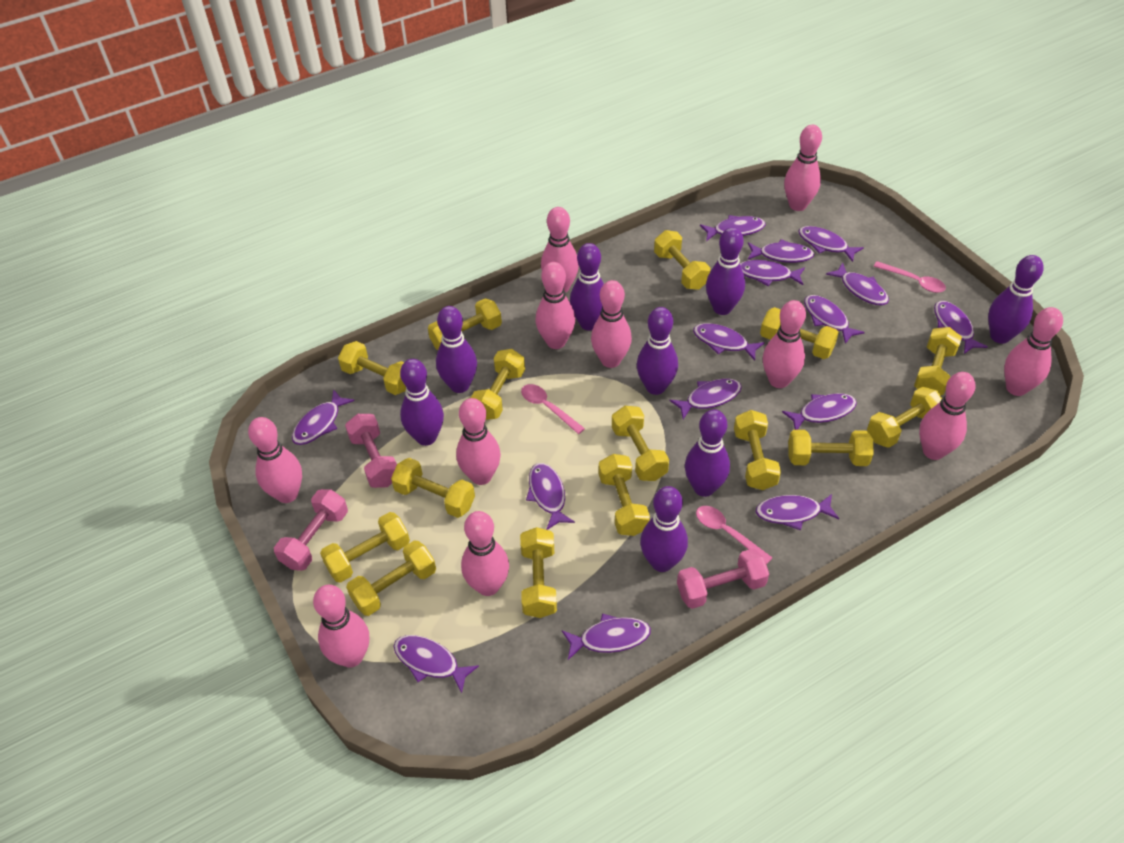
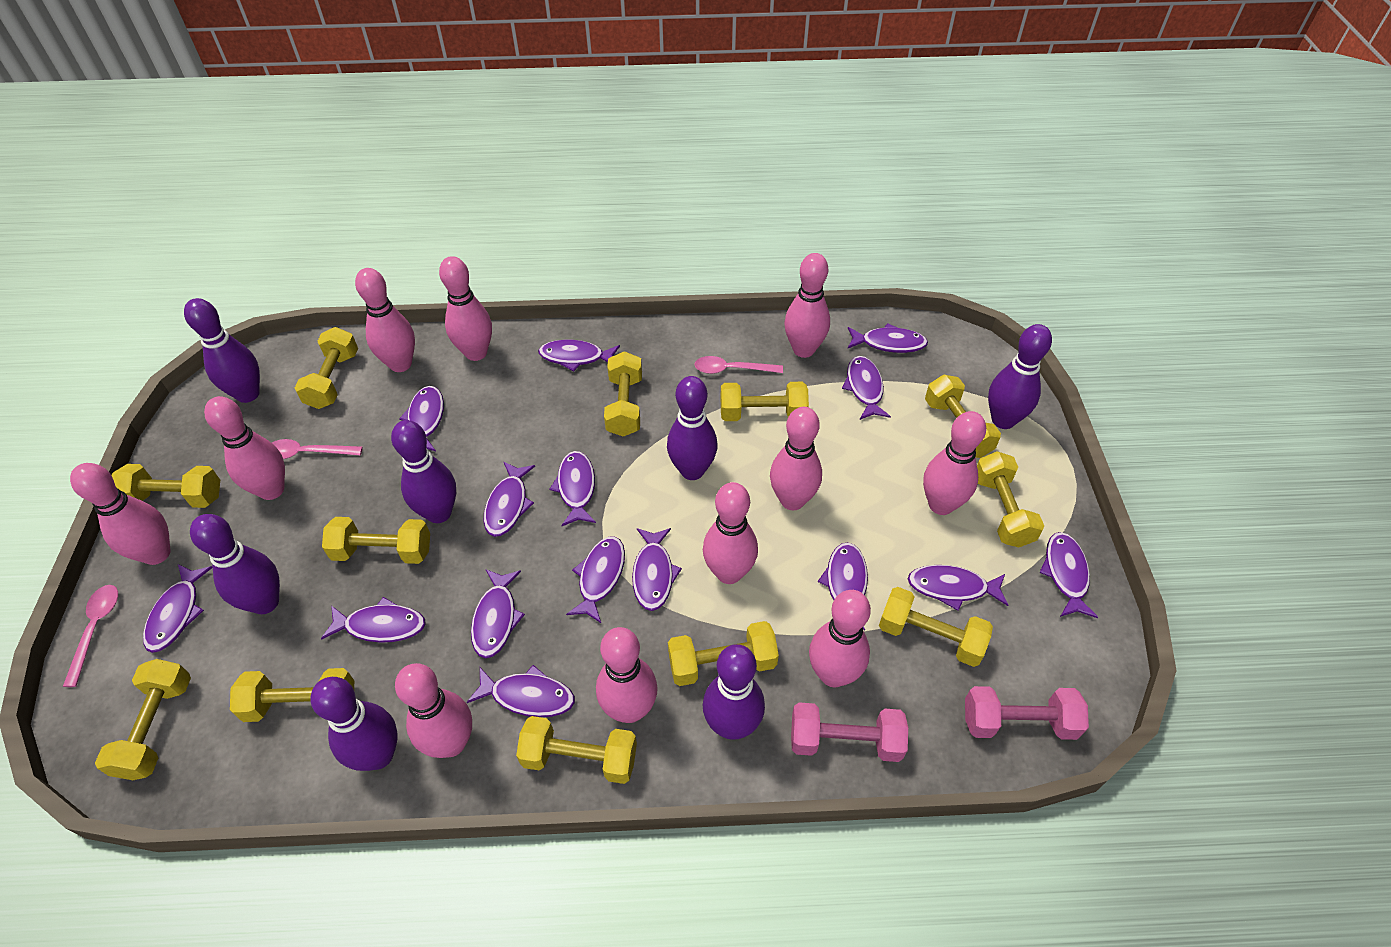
pink dumbbell: [274,489,348,571] [345,414,397,488] [677,548,769,609] = 3 -> [791,702,908,762] [965,686,1089,740] = 2
purple bowling pin: [400,359,444,446] [436,306,477,393] [570,243,604,330] [637,307,678,395] [640,486,688,572] [685,409,730,497] [706,227,745,315] [988,255,1044,344] = 8 -> [184,298,260,403] [190,514,280,614] [311,677,397,771] [391,420,456,523] [667,376,718,480] [703,644,765,740] [988,324,1052,429] = 7
yellow dumbbell: [320,512,410,583] [338,341,406,395] [346,540,436,616] [391,458,475,518] [428,298,502,350] [471,349,525,420] [520,527,557,618] [599,454,650,536] [612,406,669,481] [654,230,711,290] [734,410,781,490] [760,307,839,359] [788,430,874,466] [867,386,942,448] [914,327,962,396] = 15 -> [95,659,191,780] [112,464,220,508] [230,668,354,722] [295,327,358,409] [322,517,430,564] [516,716,637,784] [604,351,642,437] [668,621,779,686] [721,382,809,421] [879,587,993,667] [925,374,1001,458] [977,451,1044,547] = 12

